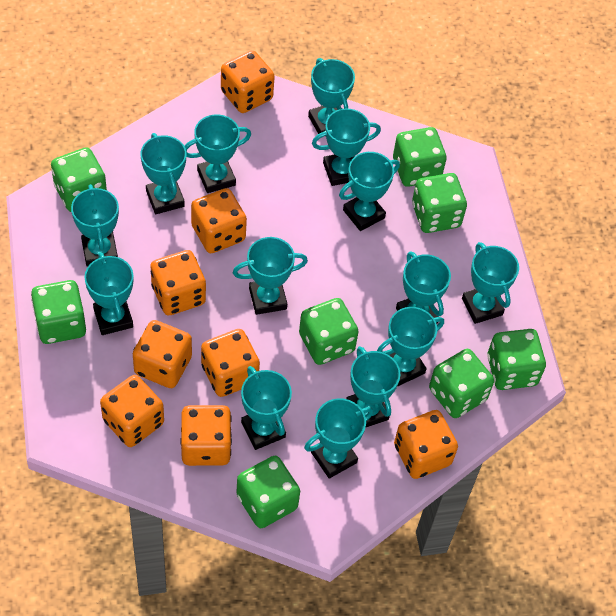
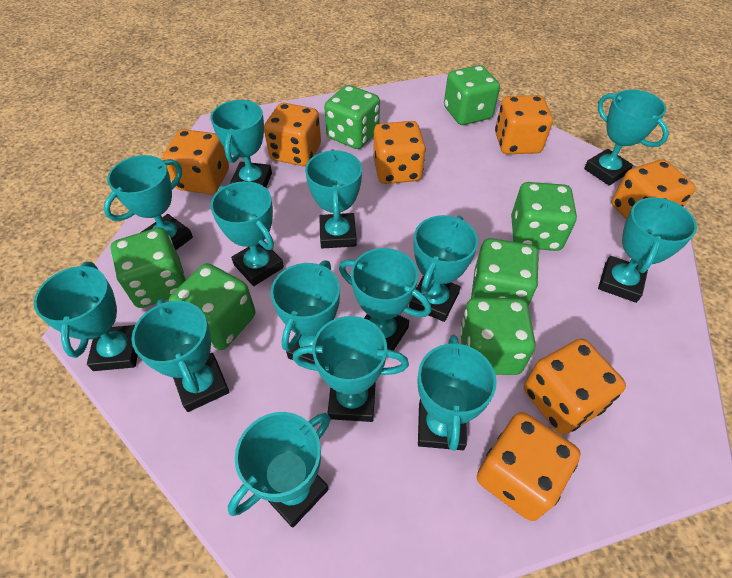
green dice: [31,280,86,344] [51,147,107,212] [236,456,300,528] [299,298,359,365] [393,127,447,187] [412,173,467,233] [429,349,494,418] [487,329,546,390] = 8 -> [110,227,187,308] [169,263,255,350] [324,85,380,149] [444,65,500,125] [460,297,536,375] [471,238,539,306] [511,182,577,251] = 7
orange dice: [100,375,164,447] [133,320,192,388] [150,250,206,315] [180,405,232,466] [191,188,247,253] [201,329,260,397] [221,50,275,113] [394,410,458,479] = 8 -> [163,129,229,194] [264,103,321,166] [373,121,426,184] [477,412,581,521] [495,95,553,154] [524,338,626,435] [611,159,695,219] = 7

